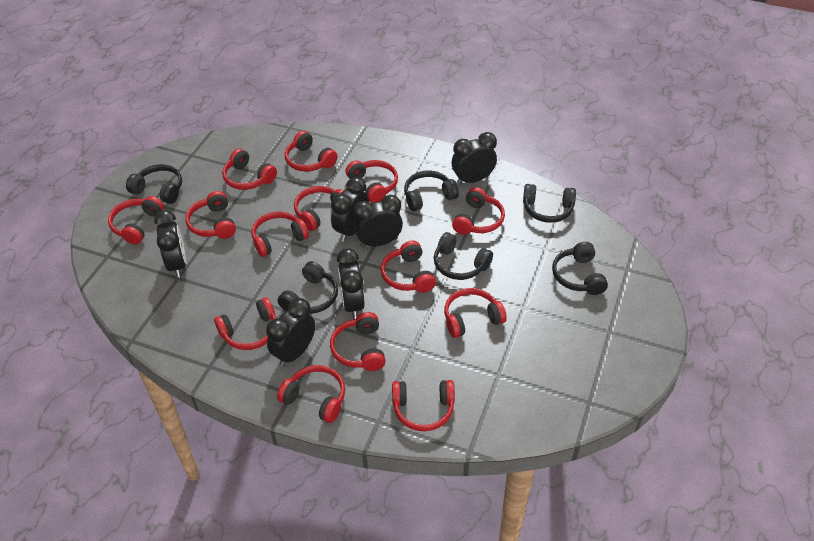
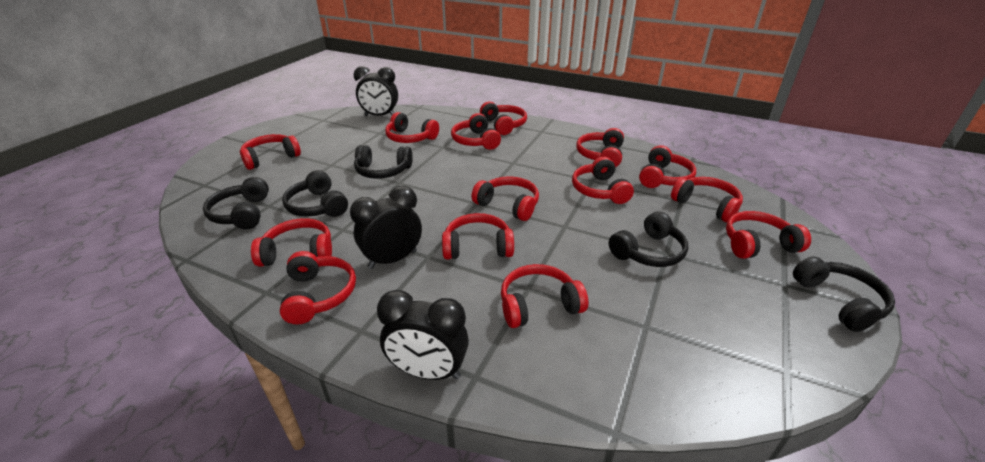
black clock: [154,210,187,278] [266,298,315,367] [331,177,369,242] [337,248,365,319] [353,195,403,248] [452,132,497,185] = 6 -> [350,186,422,269] [354,66,398,116] [377,290,469,380] = 3
black headphones: [126,164,182,204] [278,261,338,314] [404,170,459,211] [434,232,493,280] [523,184,576,223] [552,242,608,295] = 6 -> [203,177,269,229] [282,170,348,217] [354,145,413,179] [609,211,688,267] [793,256,895,332] = 5

